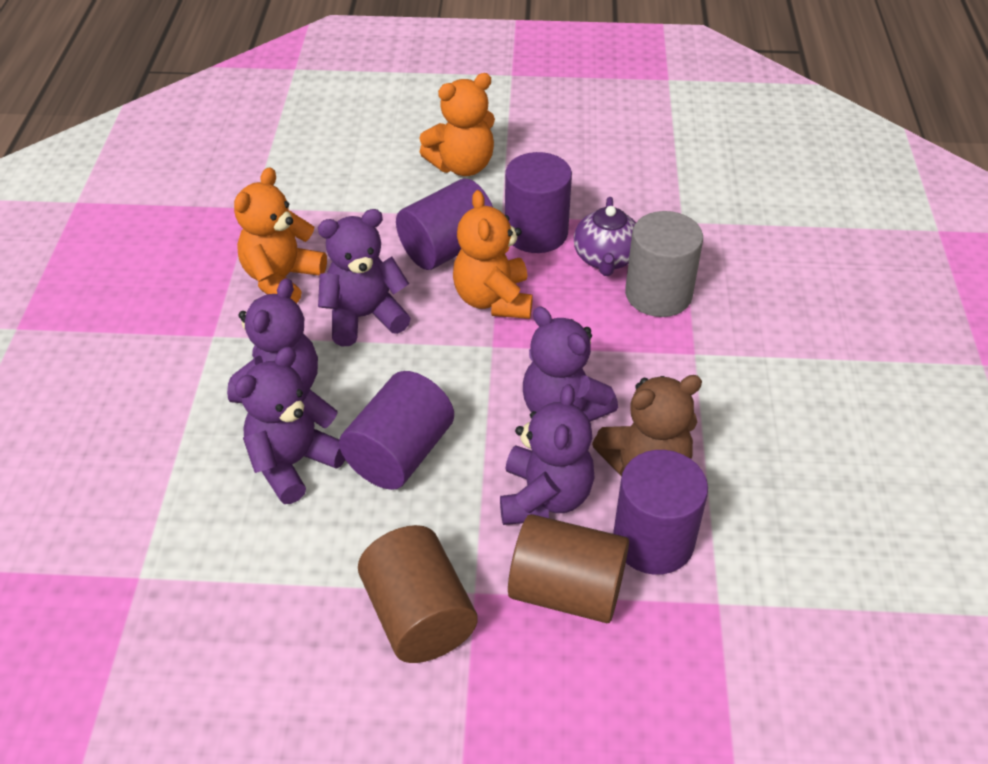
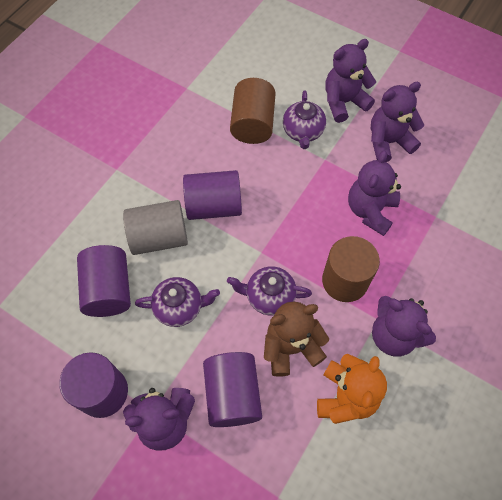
orange teddy bear: [234,167,327,304] [419,73,495,176] [453,190,533,319] = 3 -> [317,354,387,424] = 1
purple teapot: [574,197,636,276] = 1 -> [135,277,220,327] [227,266,312,316] [283,91,326,149] = 3

